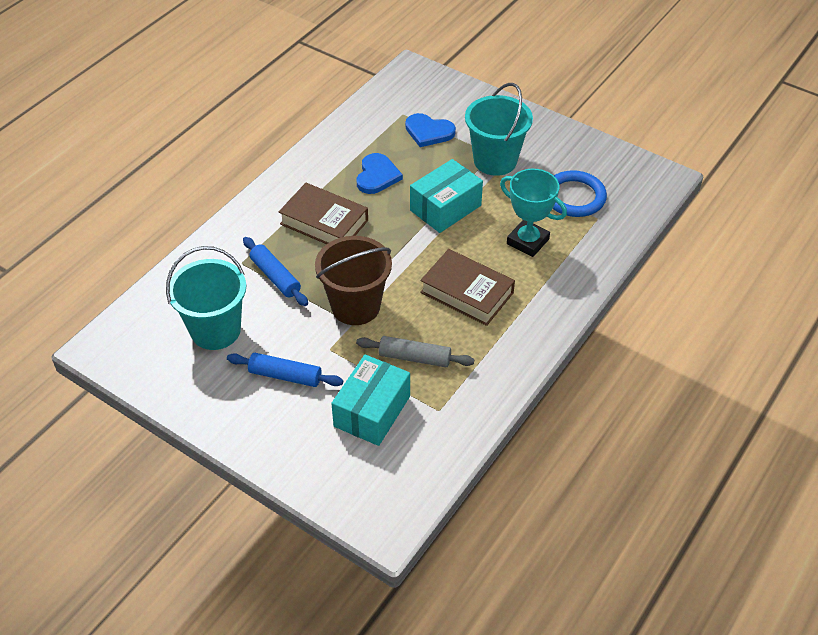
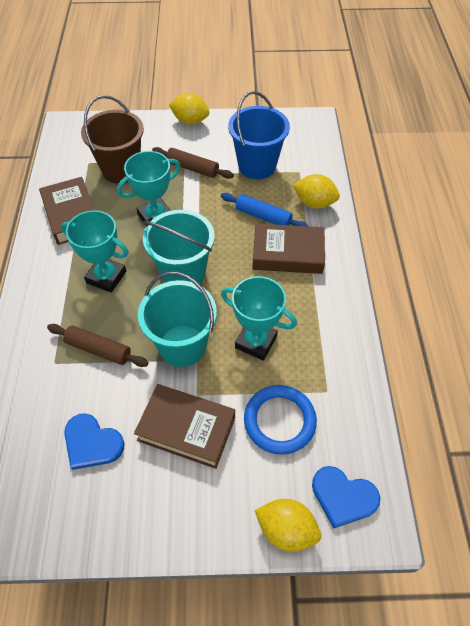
blue bucket: none = 0 -> [228,91,290,179] = 1
blue rolling pin: [227,353,343,387] [243,237,308,306] = 2 -> [221,193,308,226] = 1
brown book: [279,183,368,244] [420,249,515,326] = 2 -> [39,177,94,245] [134,384,235,469] [252,223,325,274] = 3
brown rolling pin: none = 0 -> [47,324,149,367] [152,147,234,179] = 2
grey rolling pin: [356,336,474,367] = 1 -> none = 0
turquoise box: [331,354,410,446] [410,159,483,233] = 2 -> none = 0
turquoise trophy: [500,169,567,257] = 1 -> [61,210,129,293] [117,151,180,222] [221,276,297,361] = 3
yellow lemon: none = 0 -> [169,93,209,125] [255,499,321,552] [293,174,340,209] = 3

